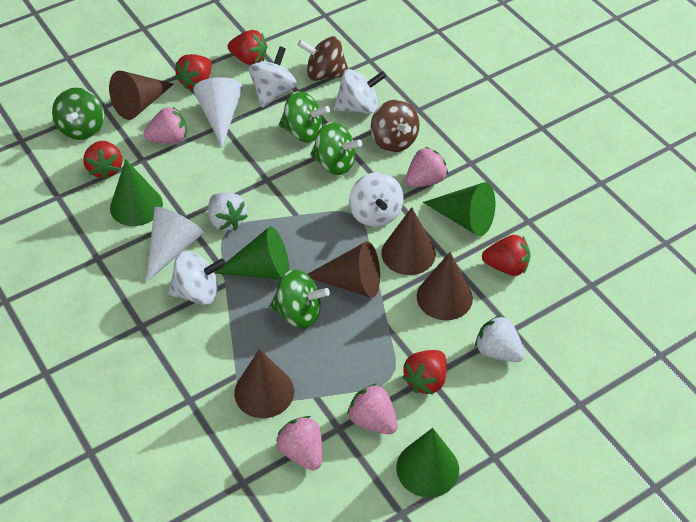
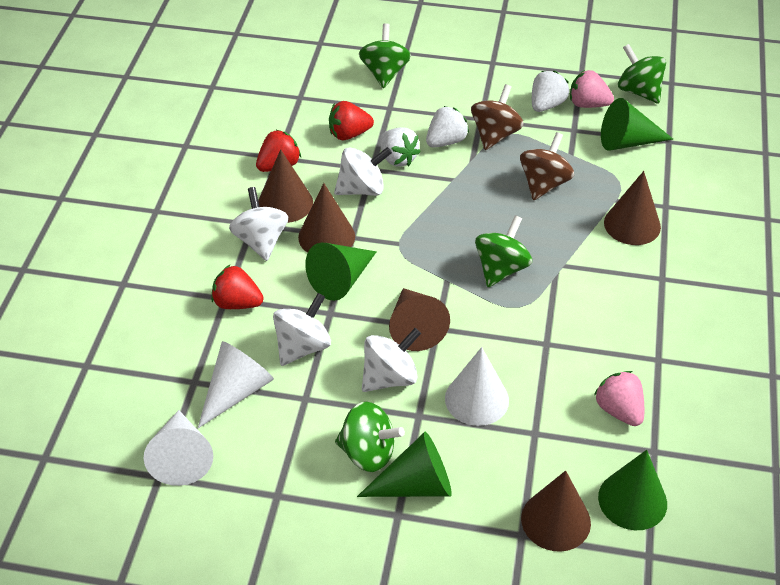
pink strawberry: [144,107,187,144] [276,416,322,470] [347,383,398,434] [405,147,448,188] = 4 -> [570,70,614,108] [594,371,644,426] = 2
red strawberry: [83,141,122,180] [175,54,212,90] [228,30,268,65] [402,350,447,395] [482,235,530,276] = 5 -> [211,265,264,309] [256,130,301,172] [329,101,374,140] = 3
white cone: [146,207,204,282] [193,77,243,147] = 2 -> [144,410,213,486] [198,341,274,428] [445,347,509,426] = 3
white strawberry: [208,192,248,231] [475,315,525,362] = 2 -> [380,127,421,167] [426,106,469,147] [532,71,569,112] = 3

